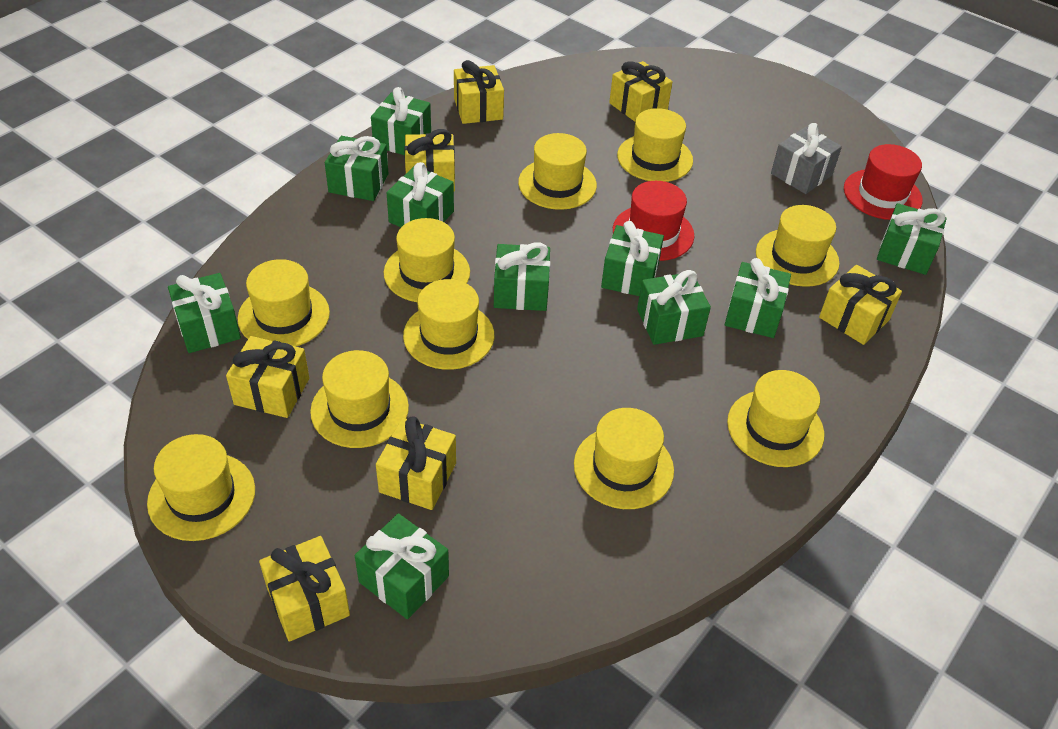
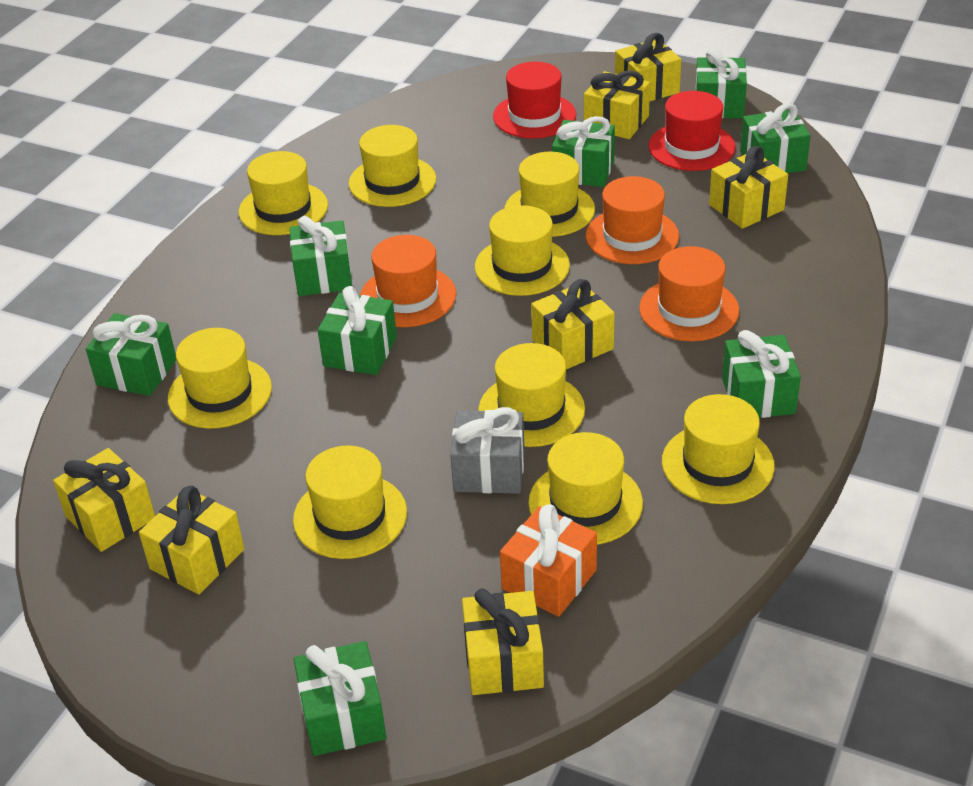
green gift: [168,273,241,353] [325,136,388,201] [355,513,449,619] [371,87,431,155] [386,162,454,227] [494,242,550,311] [601,221,664,296] [637,270,711,345] [725,258,791,338] [877,203,947,275] = 10 -> [86,313,176,396] [290,216,352,296] [294,641,386,756] [318,286,397,375] [552,116,615,187] [695,48,747,118] [722,330,801,418] [740,103,811,173] = 8
orange gift: none = 0 -> [500,504,597,617] = 1
orange hat: none = 0 -> [360,235,456,327] [586,176,679,264] [639,246,739,341] = 3
yellow hat: [147,434,255,541] [238,259,330,346] [310,350,409,448] [384,218,470,302] [403,279,494,370] [518,133,597,210] [574,408,674,509] [617,108,693,182] [727,370,824,467] [756,205,840,287] = 10 -> [168,328,272,429] [239,151,328,235] [293,446,407,559] [349,125,436,207] [475,205,570,296] [478,343,585,447] [504,152,595,237] [528,432,643,545] [662,394,775,504] = 9

